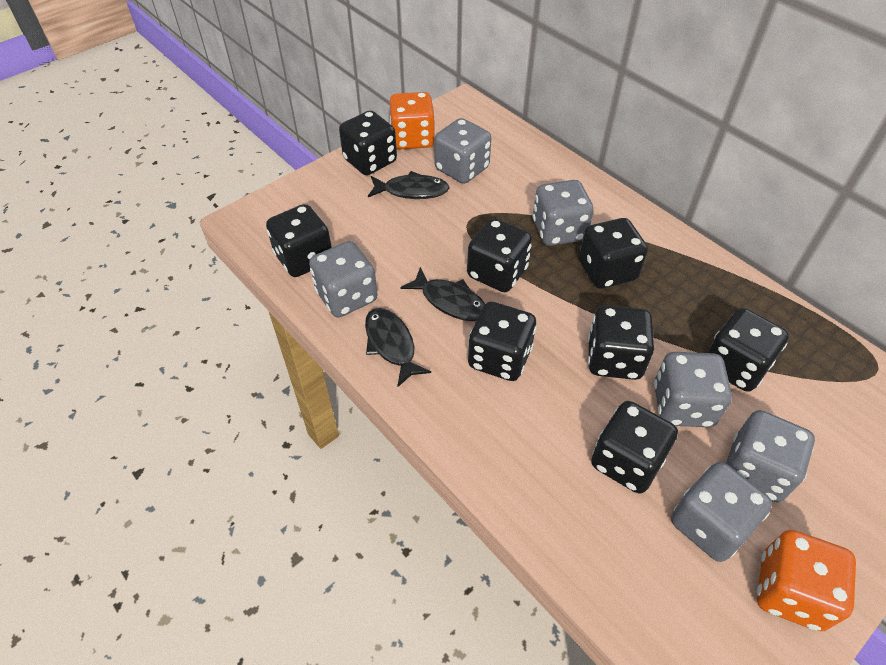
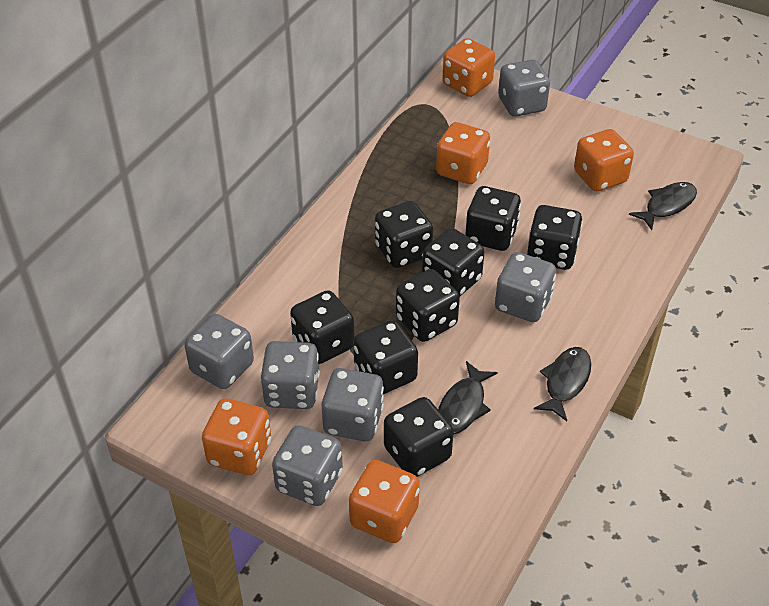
orange dice: [389,92,435,149] [757,530,856,631] = 2 -> [202,398,271,475] [349,460,420,543] [436,122,490,184] [442,38,495,97] [574,129,634,192] = 5

